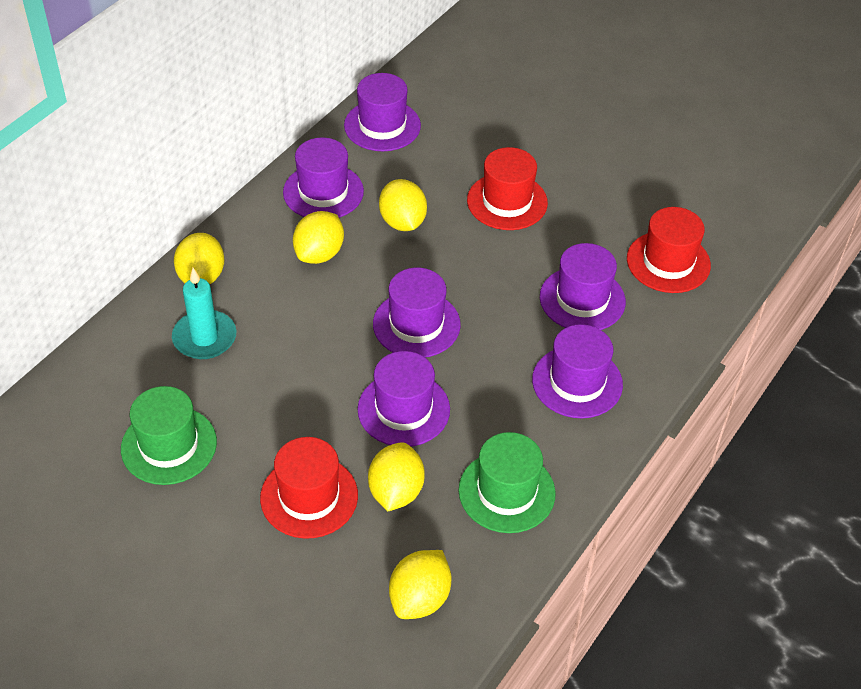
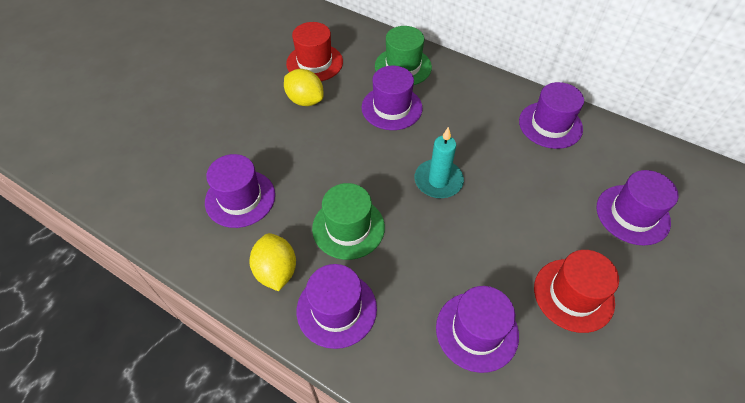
red hat: [260,437,358,539] [467,147,548,230] [627,207,711,293] = 3 -> [286,22,343,81] [534,250,619,333] = 2
yellow lemon: [174,233,224,284] [293,211,344,264] [368,442,425,511] [379,179,427,231] [389,550,452,619] = 5 -> [249,233,296,291] [284,69,324,106] = 2

